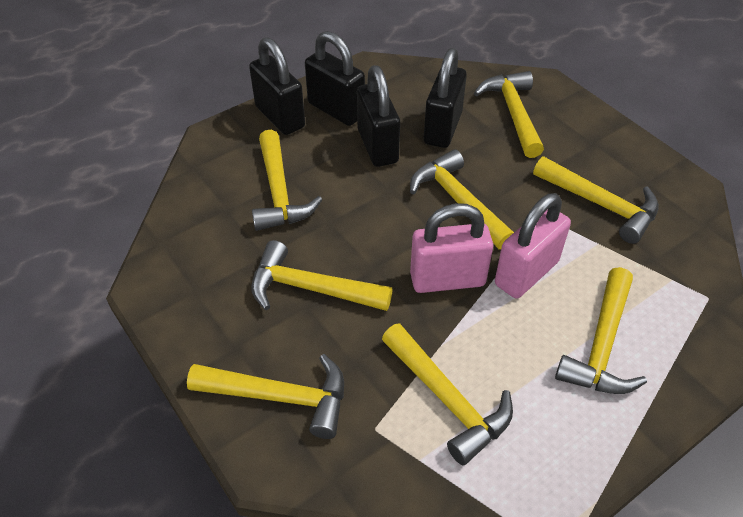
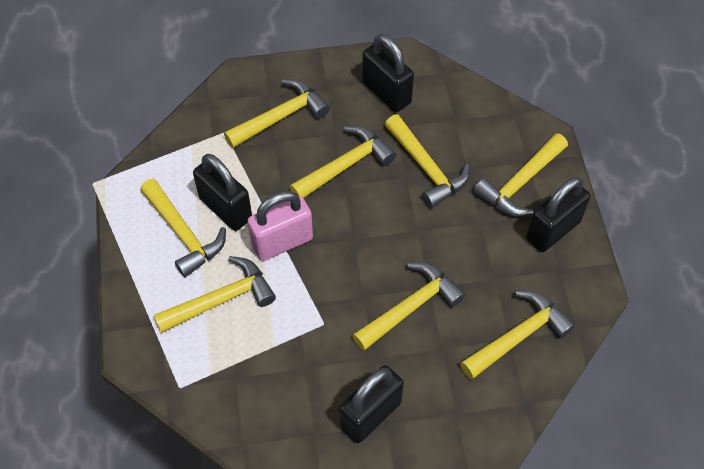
pink padlock: [410,203,493,293] [495,193,571,299] = 2 -> [247,191,313,261] = 1

